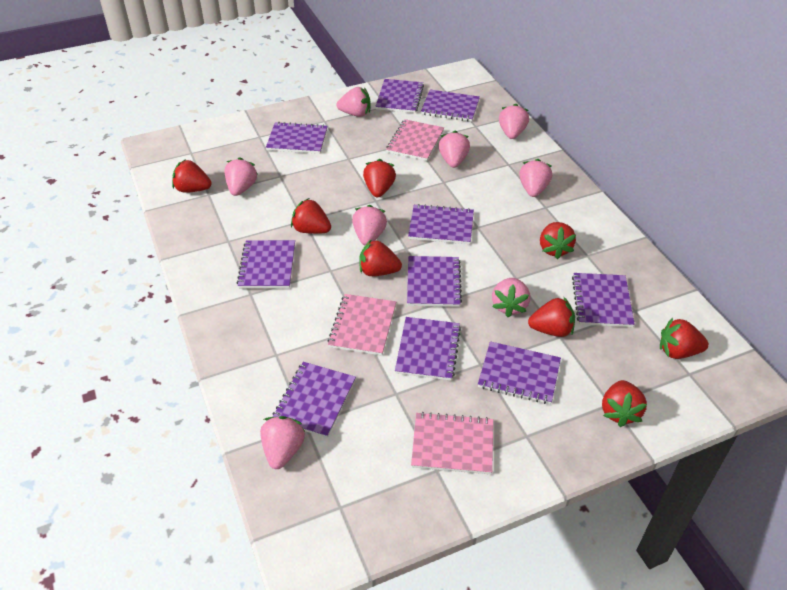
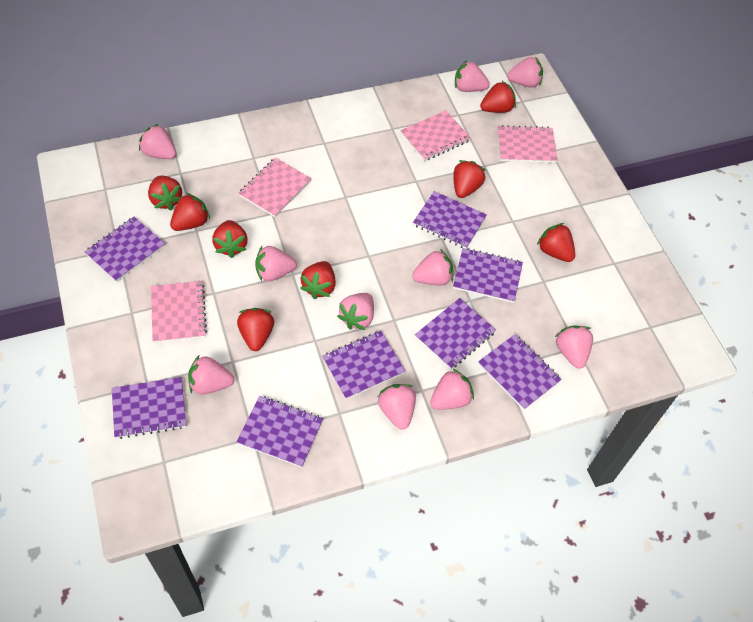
pink notebook: [328,294,396,356] [386,119,444,161] [411,412,493,474] = 3 -> [151,281,207,343] [238,158,311,217] [400,110,471,161] [498,125,557,163] = 4
pink strawberry: [224,157,258,196] [260,416,305,469] [337,87,371,117] [352,205,387,245] [439,131,470,168] [492,278,530,317] [499,104,529,139] [519,159,552,197] = 8 -> [139,124,176,159] [188,355,234,395] [255,246,297,281] [337,293,374,330] [378,384,416,430] [412,249,453,285] [430,368,474,410] [455,60,489,92] [507,56,543,88] [555,326,593,369] = 10
purple notebook: [237,240,295,288] [266,122,328,154] [273,362,356,438] [375,79,424,113] [395,317,461,381] [407,256,462,307] [408,204,474,244] [421,90,480,122] [478,341,561,404] [572,273,635,327] = 10 -> [84,217,165,282] [112,377,187,439] [237,396,323,467] [322,331,405,399] [413,191,487,249] [415,298,496,369] [453,248,523,303] [478,334,562,410] = 8

